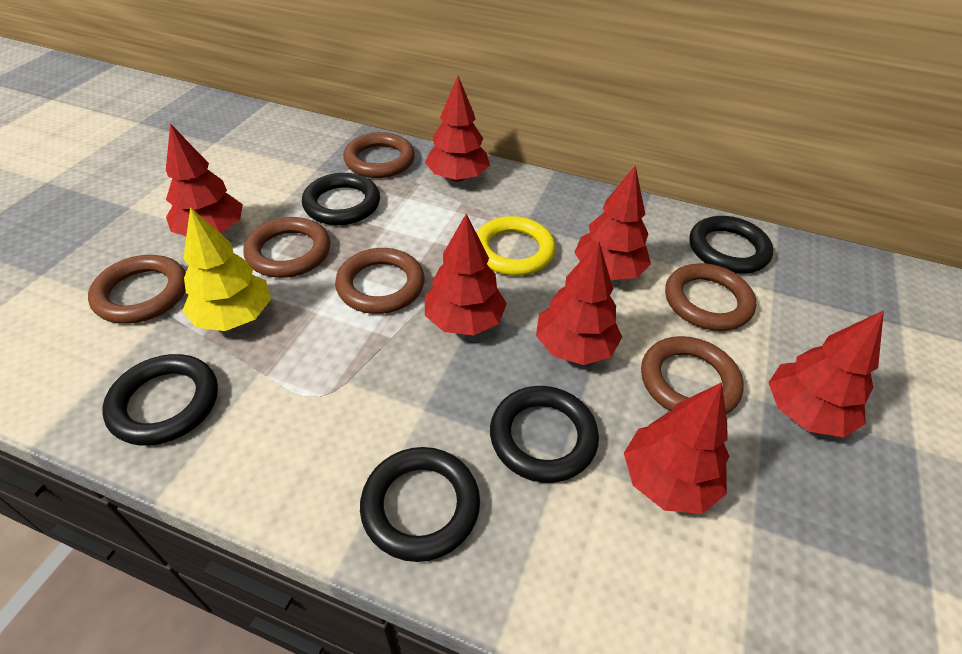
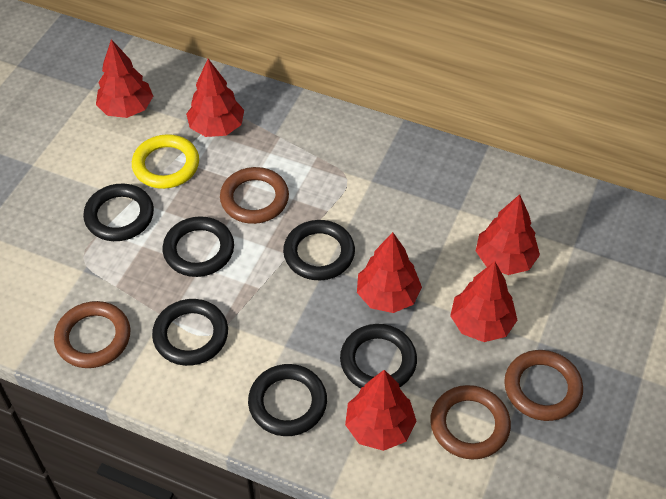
black ring: [102,354,218,446] [302,173,380,225] [360,447,480,562] [490,386,599,483] [689,216,773,274] = 5 -> [83,183,154,241] [152,299,228,366] [162,216,234,277] [248,364,327,436] [283,220,355,280] [340,324,417,388] = 6
brown ring: [88,255,186,324] [244,217,330,278] [335,248,425,314] [343,132,415,178] [641,336,744,414] [665,263,756,331] = 6 -> [54,301,130,368] [220,167,289,224] [430,385,511,460] [504,350,583,421] = 4
red tree: [166,123,243,236] [425,76,490,182] [425,214,507,335] [536,241,622,365] [574,165,651,280] [624,382,729,514] [768,310,884,438] = 7 -> [96,39,153,118] [186,59,244,137] [345,370,417,451] [357,232,422,313] [450,261,517,342] [476,194,540,275] = 6
yellow tree: [182,207,271,331] = 1 -> none = 0

